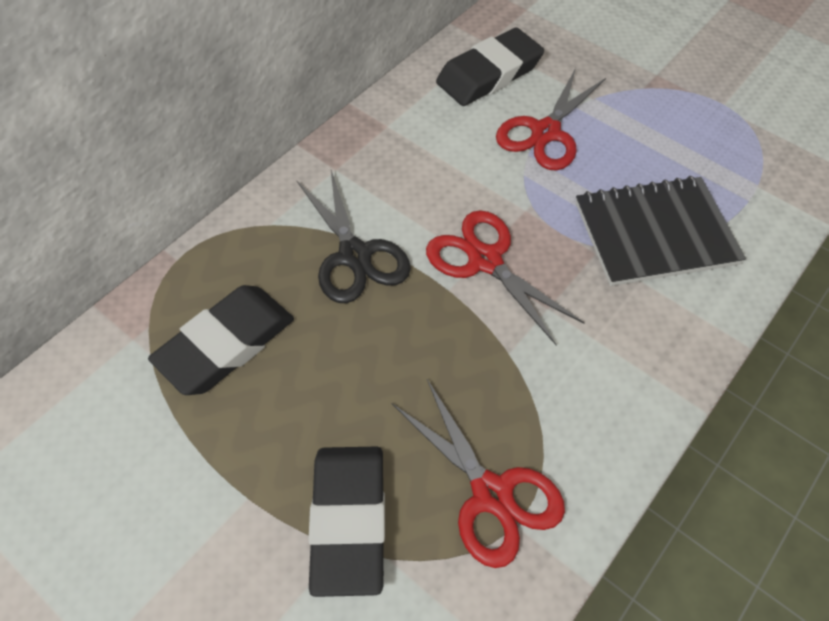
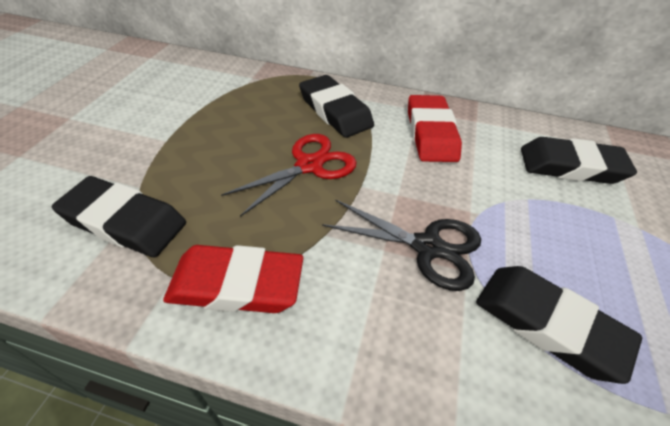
black eraser: [148,285,294,395] [308,447,385,597] [436,28,544,106] = 3 -> [52,176,186,257] [299,75,374,138] [476,266,642,384] [521,137,637,184] = 4
black notebook: [575,176,746,286] = 1 -> none = 0
red eraser: none = 0 -> [163,245,303,313] [408,95,462,162] = 2
red scissors: [392,379,565,568] [426,210,584,346] [496,68,606,170] = 3 -> [221,134,357,217] = 1

